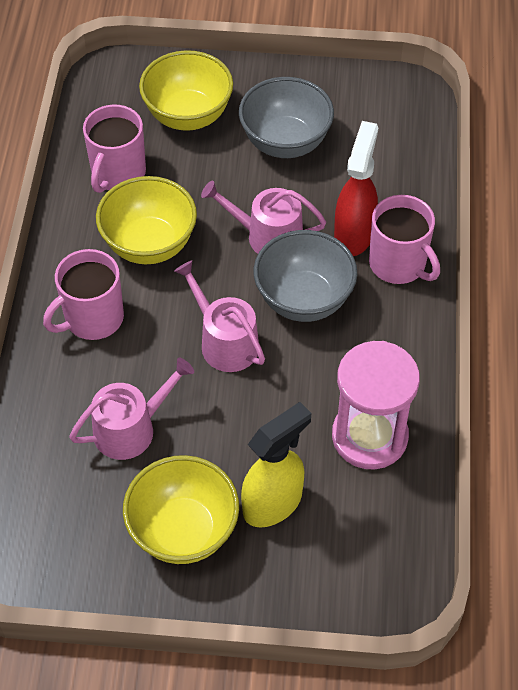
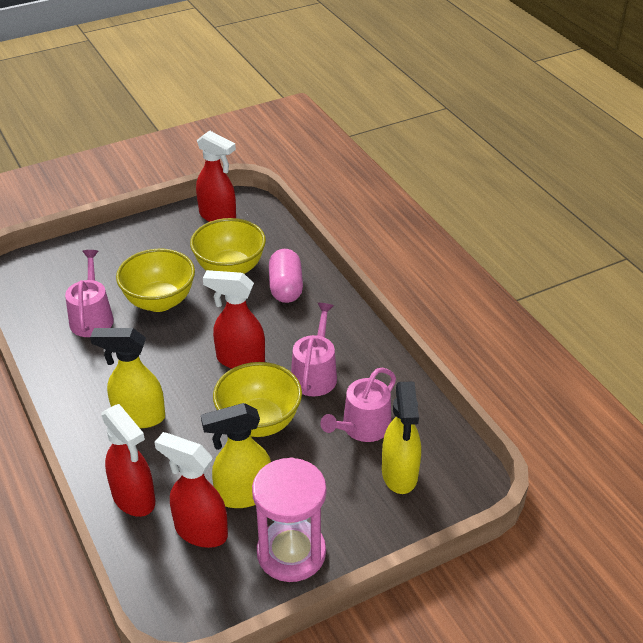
grey bowl: [239,77,334,158] [254,230,358,322] = 2 -> none = 0
pink capsule: none = 0 -> [269,249,303,303] = 1
pink mug: [43,249,124,340] [83,105,146,193] [369,195,440,284] = 3 -> none = 0
red spray bottle: [334,121,378,256] = 1 -> [101,404,155,517] [155,432,228,548] [196,131,236,222] [203,270,265,369] = 4
yellow spray bottle: [241,402,311,527] = 1 -> [90,328,165,428] [201,403,271,508] [382,382,421,494] = 3

